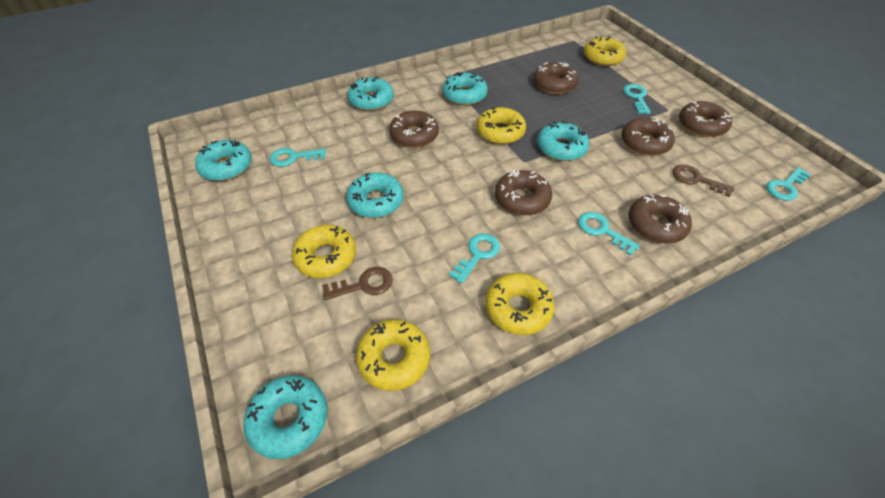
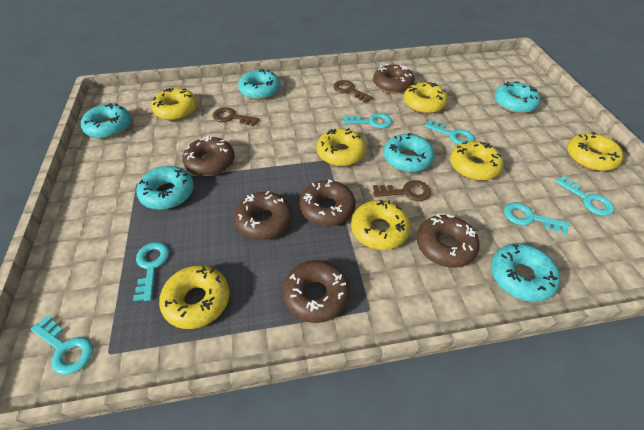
brown key: [322,267,393,300] [672,164,734,197] = 2 -> [212,107,260,127] [333,80,373,103] [373,180,431,201] = 3
turquoise key: [270,148,326,167] [449,233,500,284] [578,212,640,256] [623,84,651,114] [766,167,811,201] = 5 -> [31,315,93,375] [133,242,169,301] [343,113,392,128] [425,120,474,145] [504,202,569,235] [555,175,614,216] = 6
yellow donut: [292,225,356,278] [356,319,430,391] [477,107,526,144] [485,273,555,335] [584,36,626,66] = 5 -> [151,88,198,120] [159,265,230,329] [317,128,366,166] [351,199,411,250] [404,82,448,114] [450,141,504,180] [567,132,623,171] = 7

